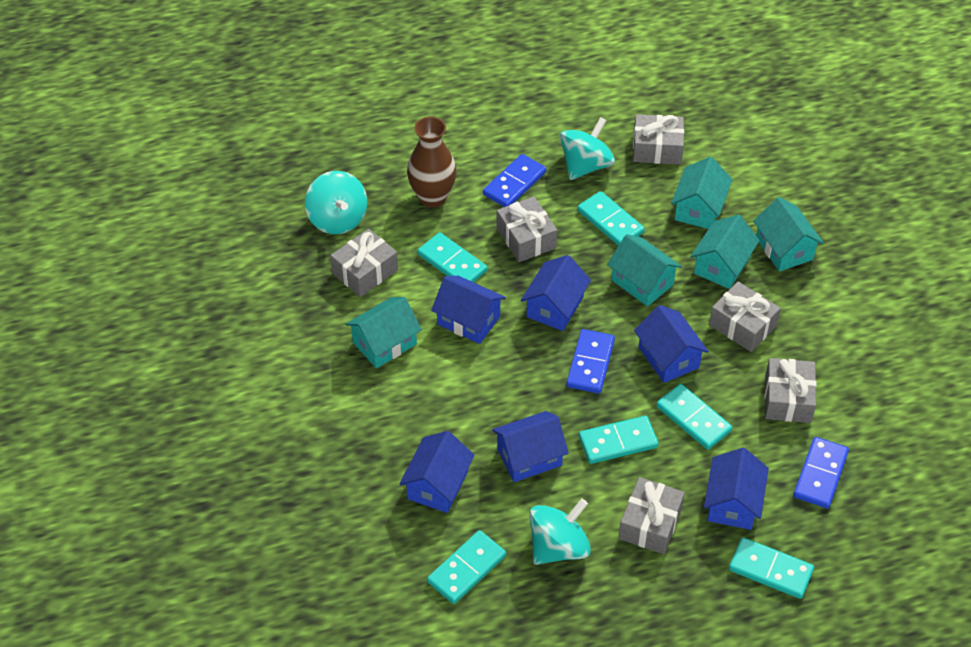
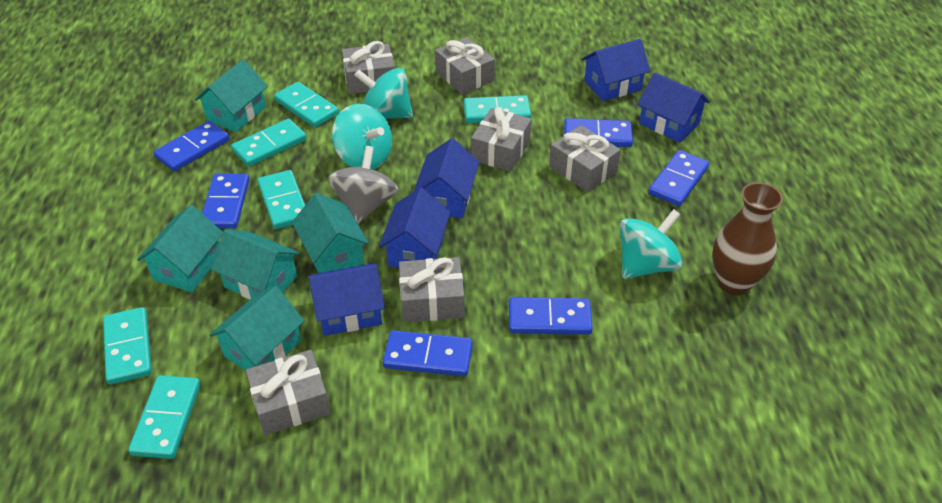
blue domino: [483,154,546,207] [567,329,615,394] [793,437,849,508] = 3 -> [154,121,230,172] [202,174,250,229] [383,330,473,376] [509,297,593,335] [564,118,633,147] [648,150,709,206] = 6
blue house: [399,431,475,513] [431,276,506,344] [492,411,569,482] [521,255,591,331] [634,305,709,383] [704,448,769,530] = 6 -> [309,263,385,336] [379,188,450,268] [413,138,479,218] [582,39,651,101] [637,72,710,143] = 5
grey spinning top: none = 0 -> [328,146,398,224] = 1

